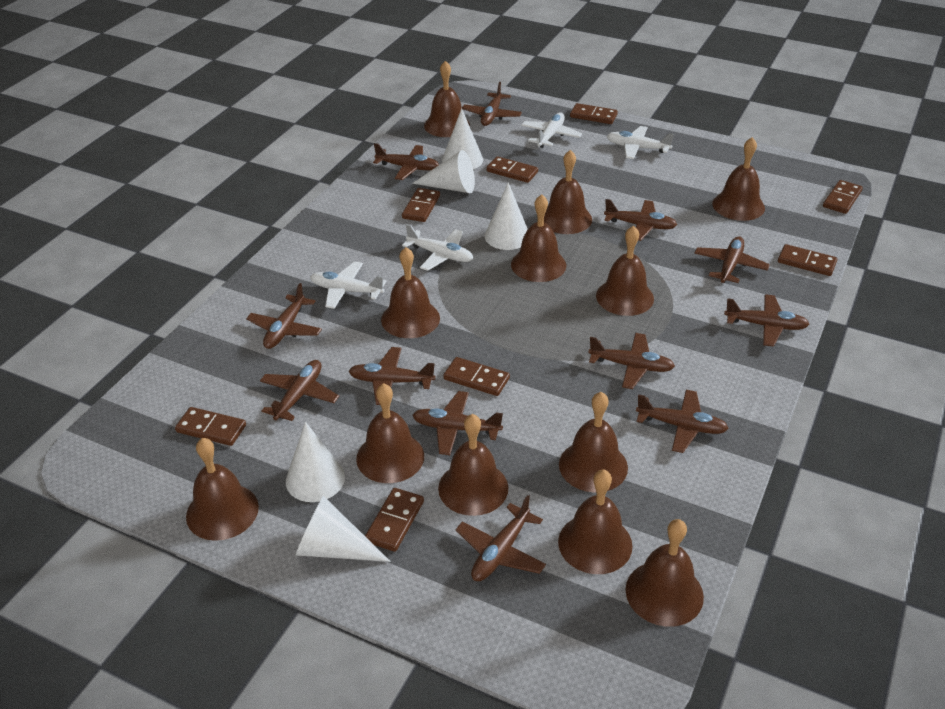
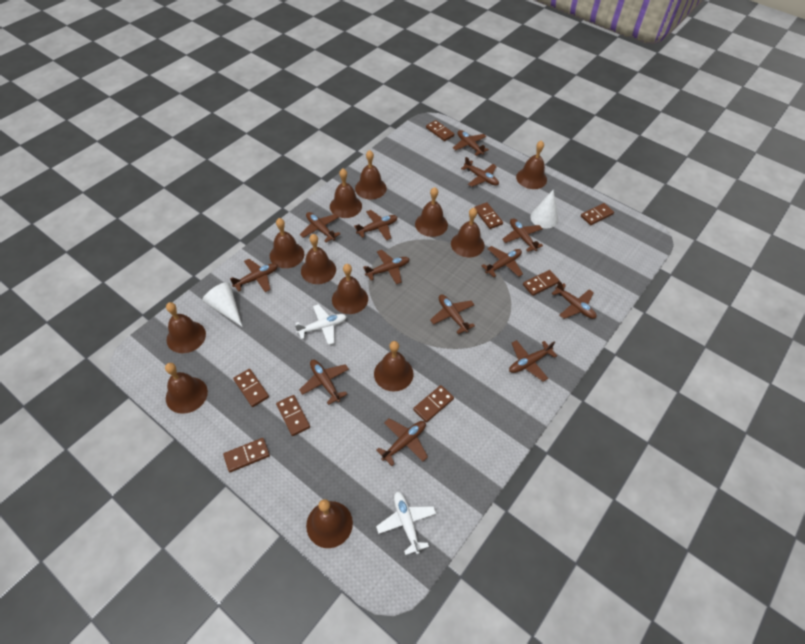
brown plane: [246,283,322,349] [260,360,339,421] [349,347,435,405] [373,143,439,180] [412,391,503,455] [456,495,546,581] [462,82,522,126] [588,333,675,389] [604,199,677,241] [636,390,729,453] [695,236,770,283] [724,294,809,347] = 12 -> [230,259,278,292] [299,360,349,405] [300,212,340,242] [354,210,397,240] [363,250,409,284] [376,418,428,466] [430,295,475,334] [453,130,489,156] [461,157,499,187] [481,246,523,277] [502,218,543,252] [509,340,557,382] [551,281,596,319] = 13
white cone: [286,422,345,502] [296,496,391,562] [412,150,475,193] [442,108,483,169] [485,182,528,250] = 5 -> [202,282,242,327] [530,190,558,228] = 2
white plane: [310,261,386,309] [402,224,473,271] [521,113,582,148] [607,126,674,159] = 4 -> [295,304,347,345] [376,492,436,555] = 2

